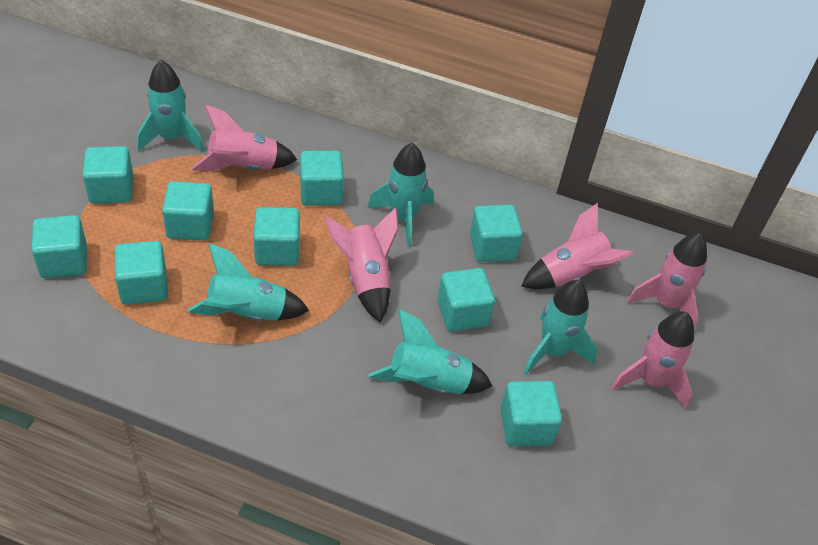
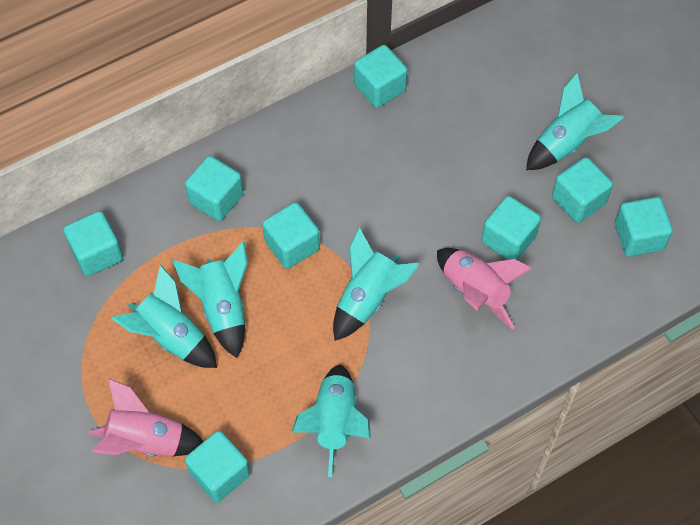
pink rocket: [191,105,297,172] [325,207,399,323] [521,203,633,289] [612,311,694,410] [627,233,707,330] = 5 -> [88,378,203,457] [437,248,532,330] = 2
turquoise cube: [32,215,87,278] [83,146,133,204] [114,241,168,305] [162,181,214,240] [253,207,300,266] [300,151,344,206] [438,268,495,332] [470,205,523,262] [500,381,562,446] = 9 -> [63,211,123,276] [185,156,243,221] [185,431,250,503] [262,202,320,269] [354,45,407,108] [481,196,541,260] [552,157,613,223] [615,197,673,257] = 8

